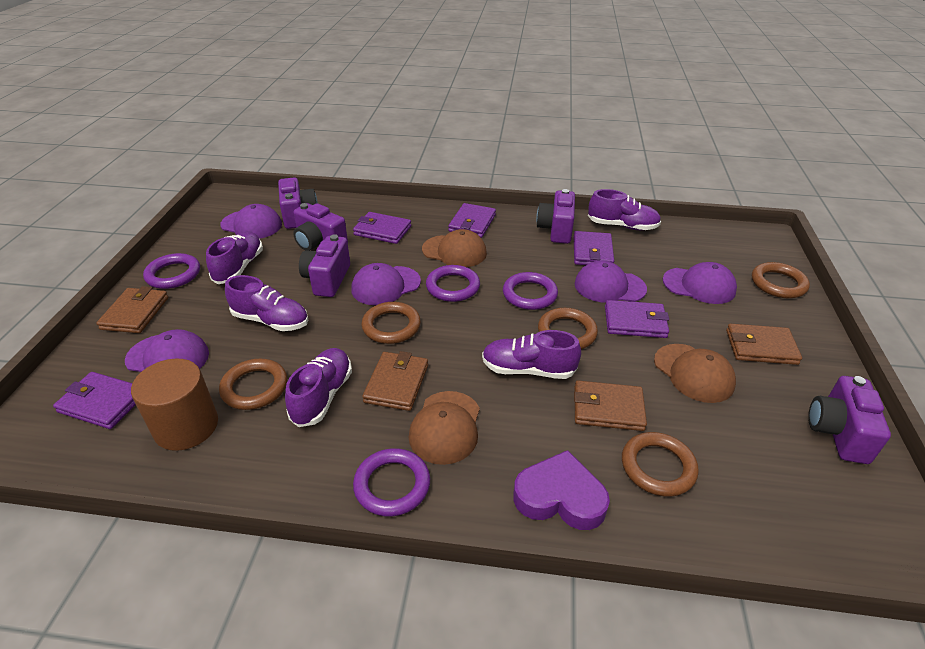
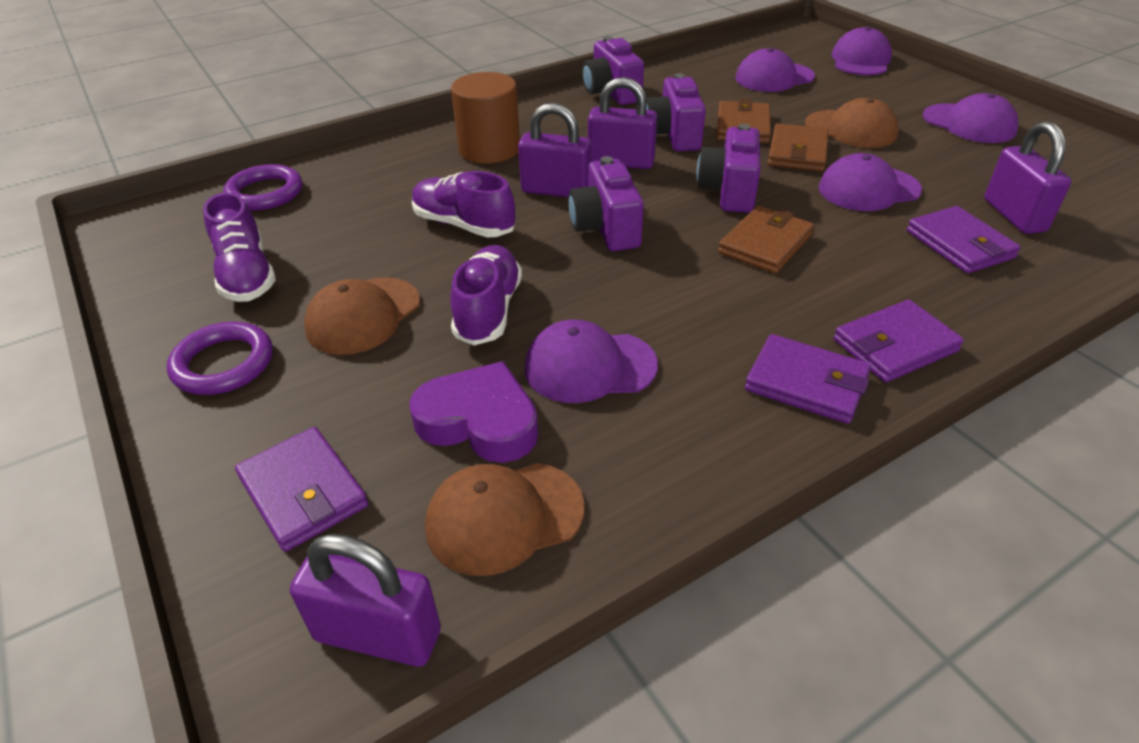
brown ring: [219,359,287,410] [362,302,421,344] [538,308,598,349] [622,432,699,497] [752,262,810,298] = 5 -> none = 0
brown wallet: [96,286,168,333] [362,351,428,411] [574,380,647,431] [726,324,802,365] = 4 -> [716,99,771,143] [718,206,814,274] [768,123,829,171] = 3
purple camera: [278,178,318,229] [293,203,348,251] [299,234,350,297] [536,189,575,244] [808,376,891,464] = 5 -> [568,156,644,251] [582,36,644,105] [646,73,706,151] [697,124,761,213] = 4
purple padlock: none = 0 -> [290,534,441,667] [518,103,592,197] [588,77,657,169] [984,121,1071,234] = 4
purple ring: [143,253,200,289] [353,448,430,516] [426,265,480,302] [503,272,558,310] = 4 -> [167,322,273,395] [223,164,302,211] = 2
purple shoe: [206,232,263,284] [225,275,308,331] [285,348,352,427] [482,330,581,379] [588,189,661,230] = 5 -> [203,192,276,302] [412,171,515,238] [450,245,522,345] = 3
purple wallet: [53,372,136,429] [353,212,411,244] [448,203,496,238] [574,231,614,265] [605,300,669,338] = 5 -> [235,427,368,552] [745,334,871,424] [834,300,964,382] [907,206,1021,273] = 4

